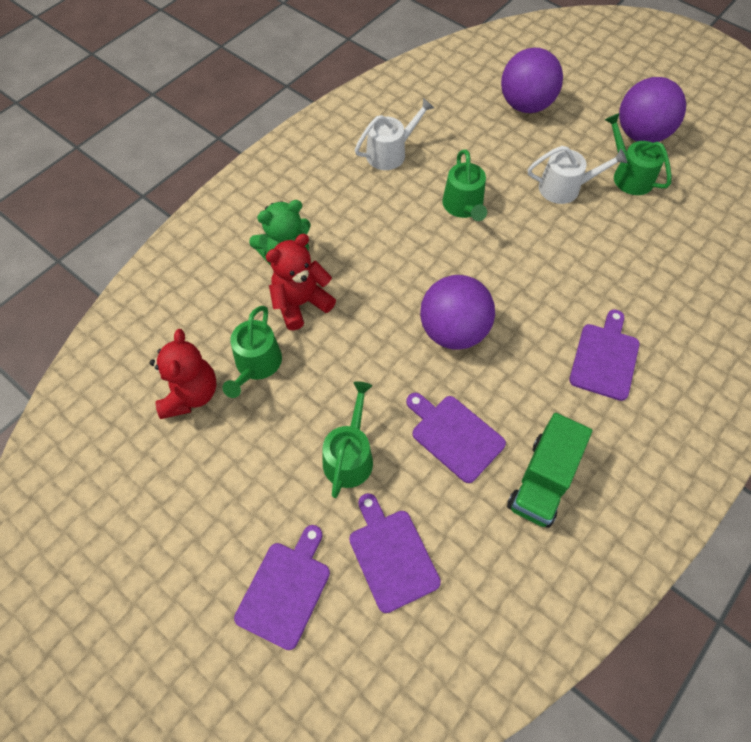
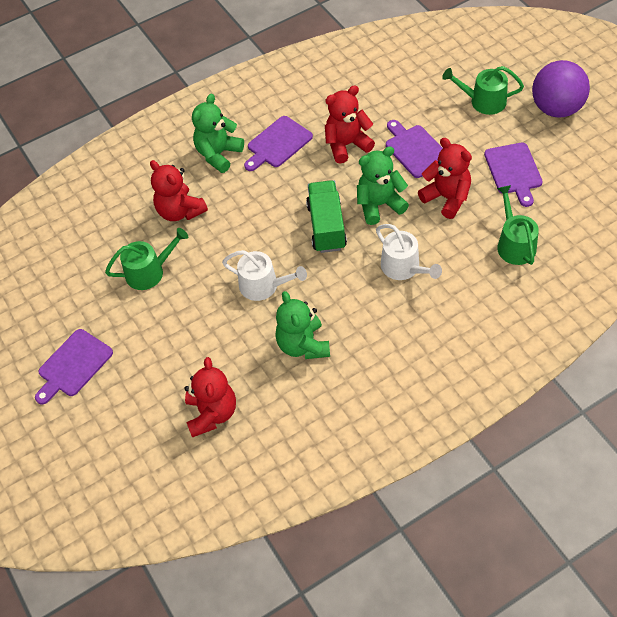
green teddy bear: [249,200,311,265] = 1 -> [192,94,244,173] [275,291,330,359] [357,146,409,225] = 3
green watering can: [222,306,282,398] [323,381,373,498] [442,150,487,221] [605,113,672,195] = 4 -> [105,228,188,290] [442,66,524,115] [497,185,539,265] = 3
purple ball: [420,275,495,350] [501,48,563,113] [619,77,686,143] = 3 -> [532,60,590,118] = 1
red teddy bear: [150,329,216,419] [266,234,336,331] = 2 -> [150,160,208,221] [184,357,236,437] [325,86,375,164] [418,138,472,219] = 4

